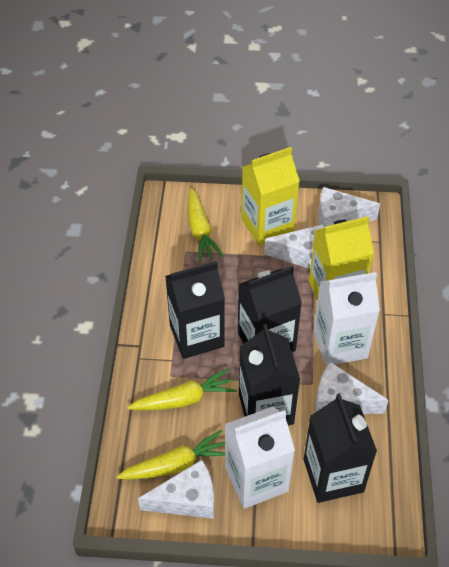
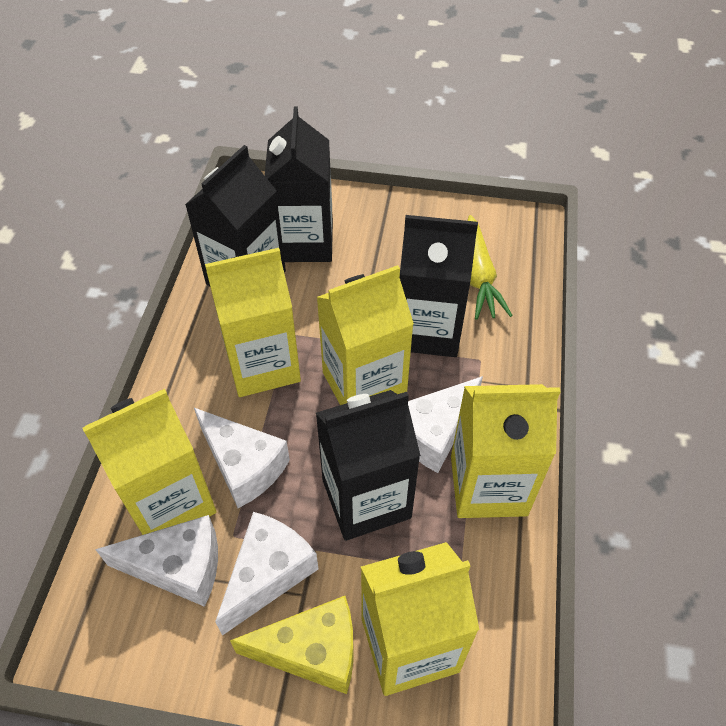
white carton: [225,407,295,509] [313,272,380,366] = 2 -> none = 0
yellow carrot: [116,430,225,480] [127,368,237,411] [188,188,224,261] = 3 -> [467,215,513,320] = 1
yellow carton: [241,147,300,246] [309,216,374,300] = 2 -> [82,389,217,535] [205,248,301,397] [317,265,414,405] [361,542,479,696] [451,384,561,518] = 5
yellow cheese: none = 0 -> [230,596,354,694] = 1

